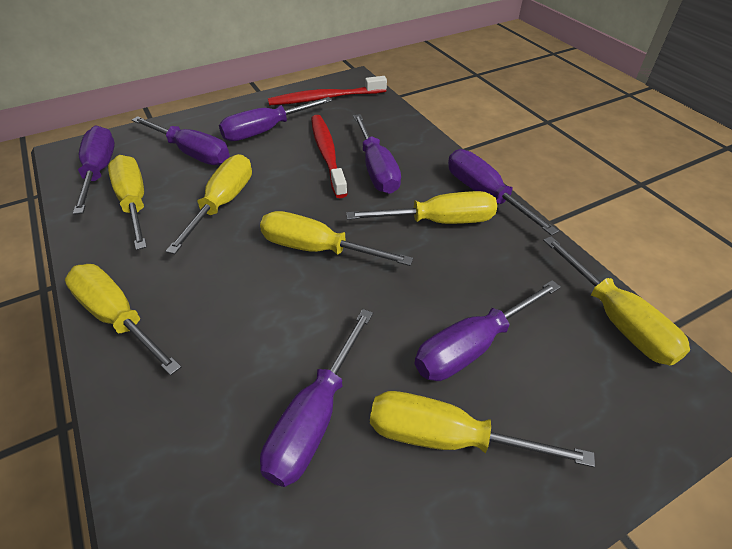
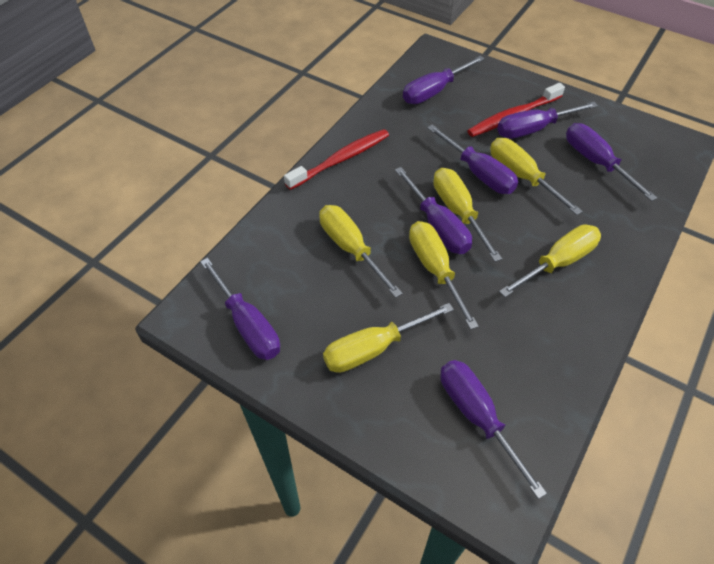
yellow screwdriver: [65,264,181,376] [108,155,147,250] [165,154,252,254] [260,211,413,266] [346,191,497,224] [370,391,595,467] [543,236,690,365] = 7 -> [319,205,403,298] [323,303,454,373] [409,221,479,329] [433,168,502,262] [490,138,583,215] [499,224,601,297] = 6

